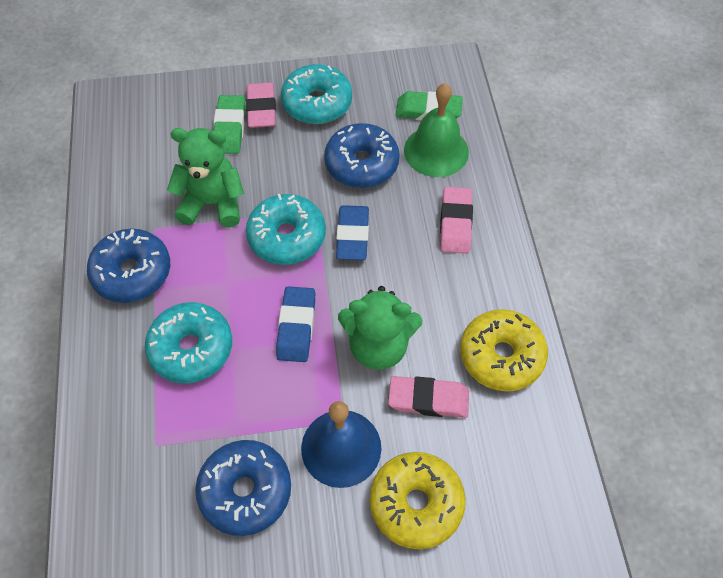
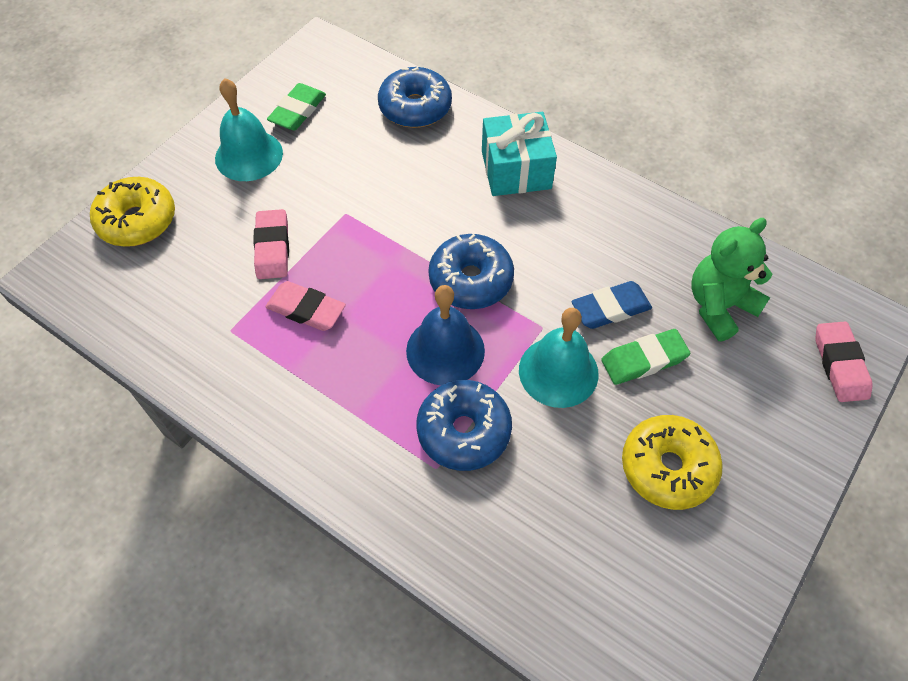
blue eraser: [276,286,315,362] [336,205,369,260] = 2 -> [572,281,652,329] = 1
green bell: [404,83,469,177] = 1 -> none = 0
green teddy bear: [167,128,244,228] [338,286,422,370] = 2 -> [691,218,772,341] = 1
turquoise bell: none = 0 -> [215,78,283,181] [519,308,599,408] = 2
turquoise donut: [145,302,232,384] [246,194,326,265] [281,64,352,124] = 3 -> none = 0
turquoise gift: none = 0 -> [482,112,557,196] = 1

